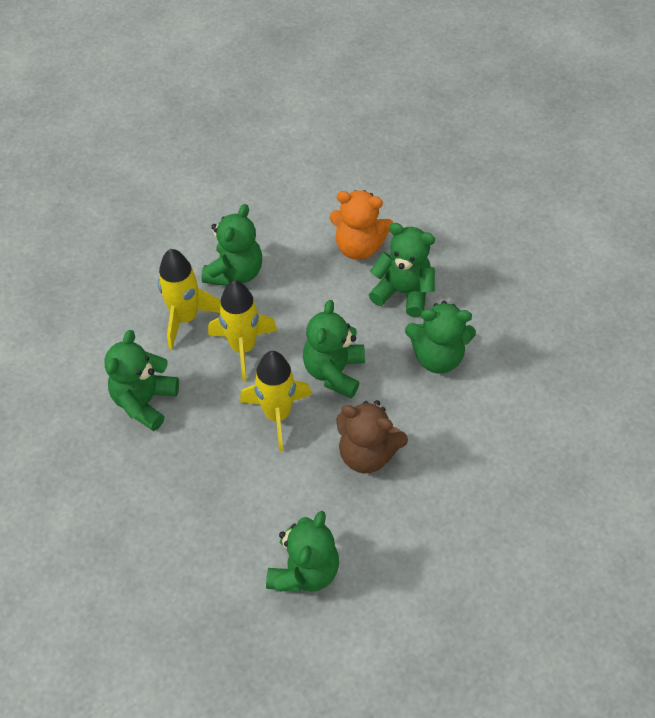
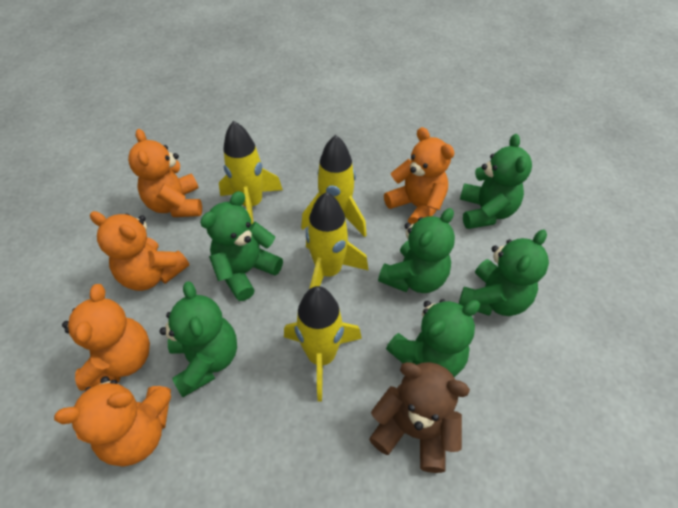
orange teddy bear: [330,190,393,260] = 1 -> [54,376,171,467] [62,284,150,391] [90,211,189,291] [128,129,202,217] [384,127,454,224] = 5
yellow rocket: [158,249,220,349] [208,280,277,382] [240,351,312,452] = 3 -> [219,121,283,224] [284,286,362,402] [301,135,367,237] [306,192,369,289] = 4

